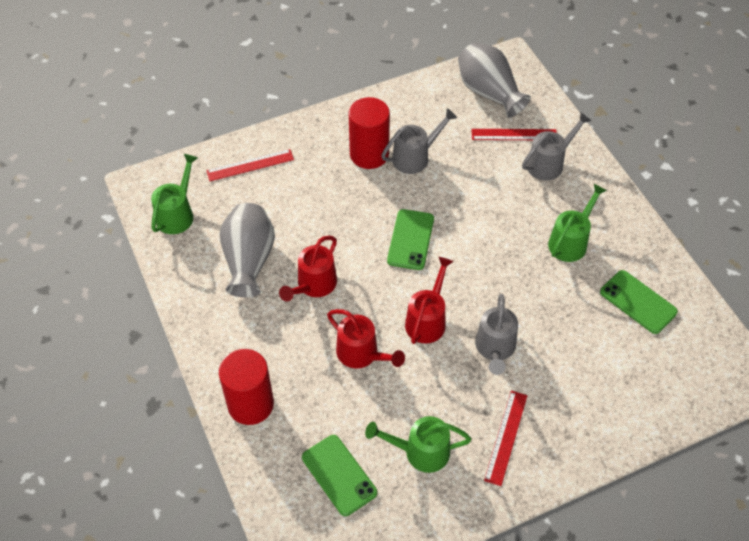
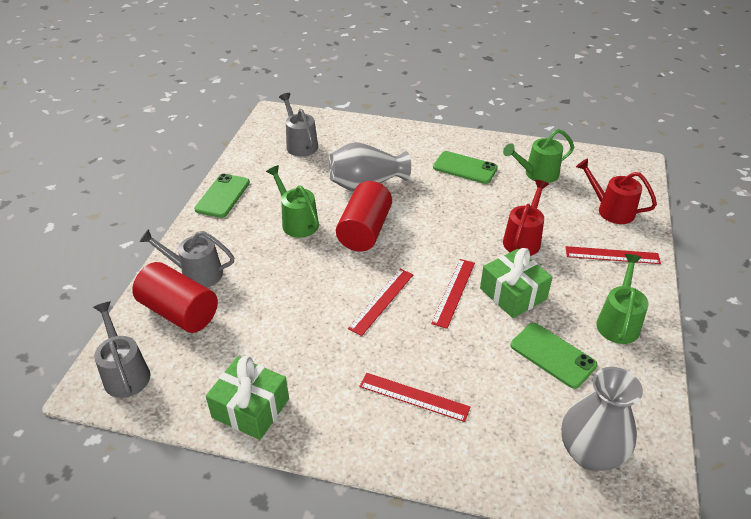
green gift: none = 0 -> [206,356,289,440] [480,248,553,318] = 2
red ruler: [206,149,294,181] [471,129,557,140] [484,391,527,486] = 3 -> [348,269,414,336] [359,373,470,422] [431,259,475,329] [566,246,661,264] = 4
red watering can: [279,236,337,302] [327,309,405,369] [405,257,454,344] = 3 -> [503,180,549,256] [576,159,657,224] = 2

